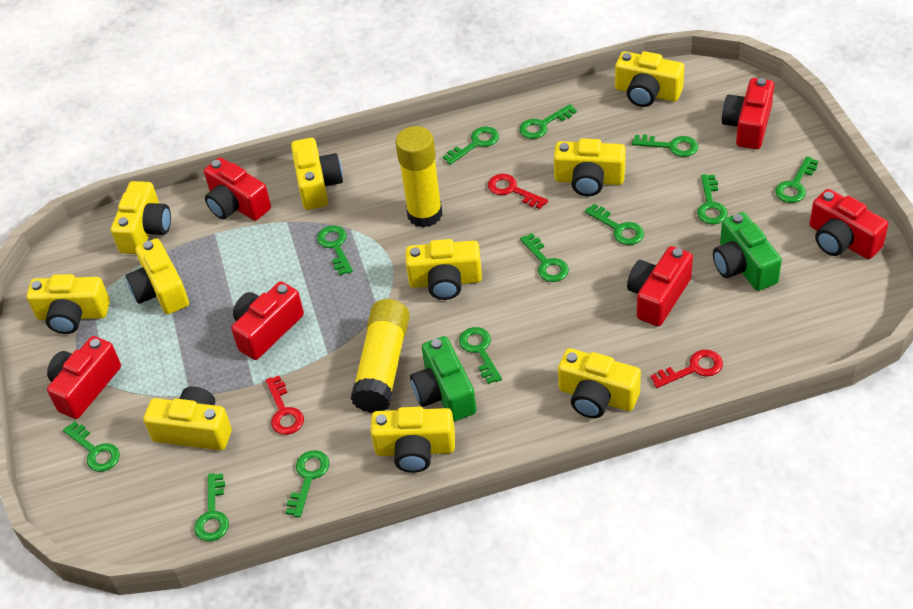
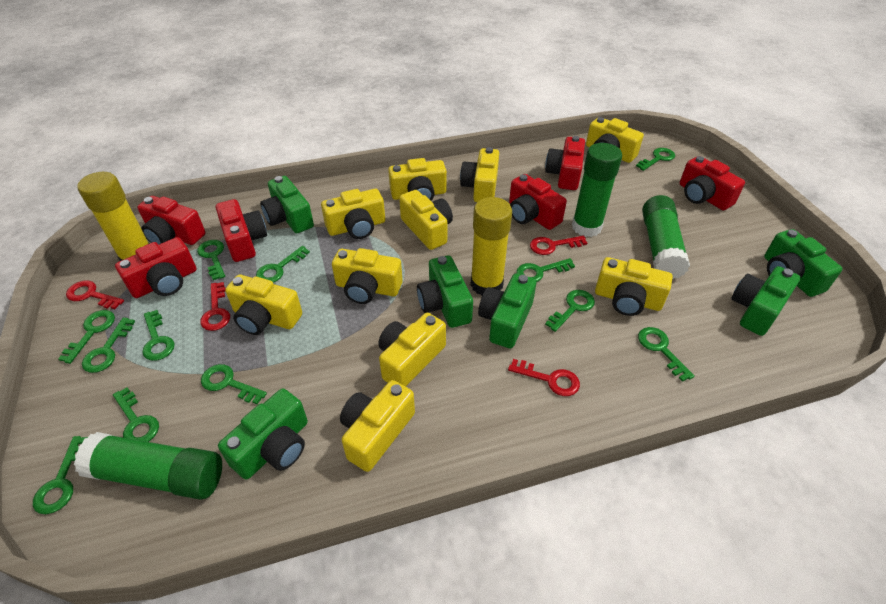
green camera: [410,336,476,421] [713,212,782,291] = 2 -> [218,388,308,479] [260,176,314,233] [417,255,473,328] [478,273,536,348] [731,266,800,336] [764,229,842,297] = 6
green glue stick: none = 0 -> [74,432,222,500] [572,143,622,237] [642,195,690,279] = 3
red key: [265,376,304,435] [488,174,548,209] [651,350,723,388] = 3 -> [66,281,124,309] [200,282,230,331] [508,359,580,396] [530,236,587,255] = 4

